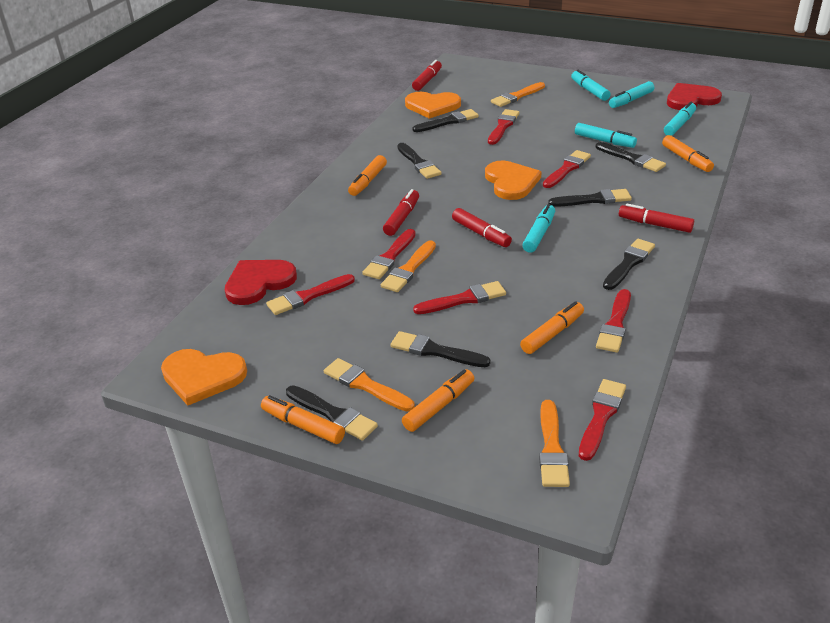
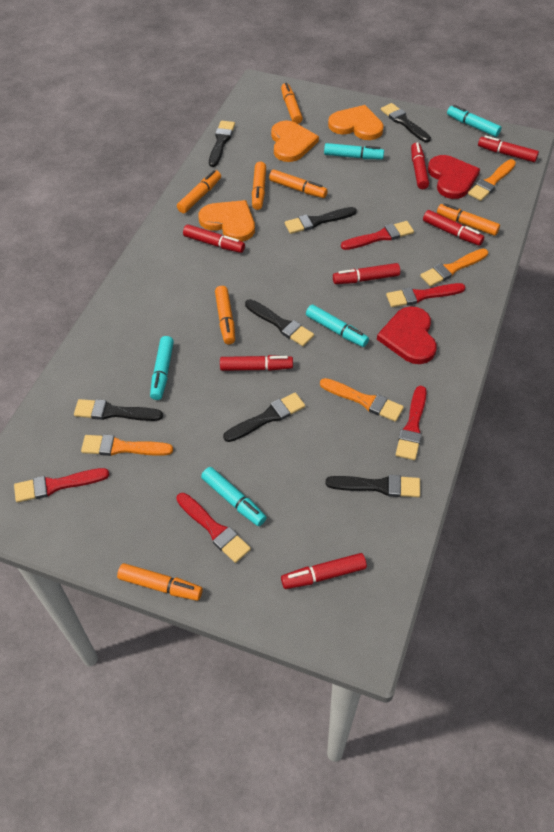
orange marker: [261,395,345,444] [348,155,387,196] [402,369,474,432] [520,301,584,354] [662,135,714,172] = 5 -> [117,563,203,601] [177,170,221,213] [215,286,235,344] [252,161,266,210] [269,170,328,198] [281,83,303,124] [437,203,500,236] = 7
red brush: [266,274,355,315] [362,229,416,279] [413,281,506,314] [488,109,519,145] [543,150,591,188] [579,379,626,461] [596,289,631,353] = 7 -> [14,468,109,502] [176,493,251,563] [341,221,414,250] [386,283,465,307] [396,386,427,460] = 5
red marker: [383,189,419,236] [412,60,442,91] [452,208,512,247] [619,204,694,233] = 4 -> [183,224,245,253] [220,355,293,371] [281,553,367,589] [333,263,400,284] [411,142,429,189] [423,210,484,246] [478,135,539,162] = 7

